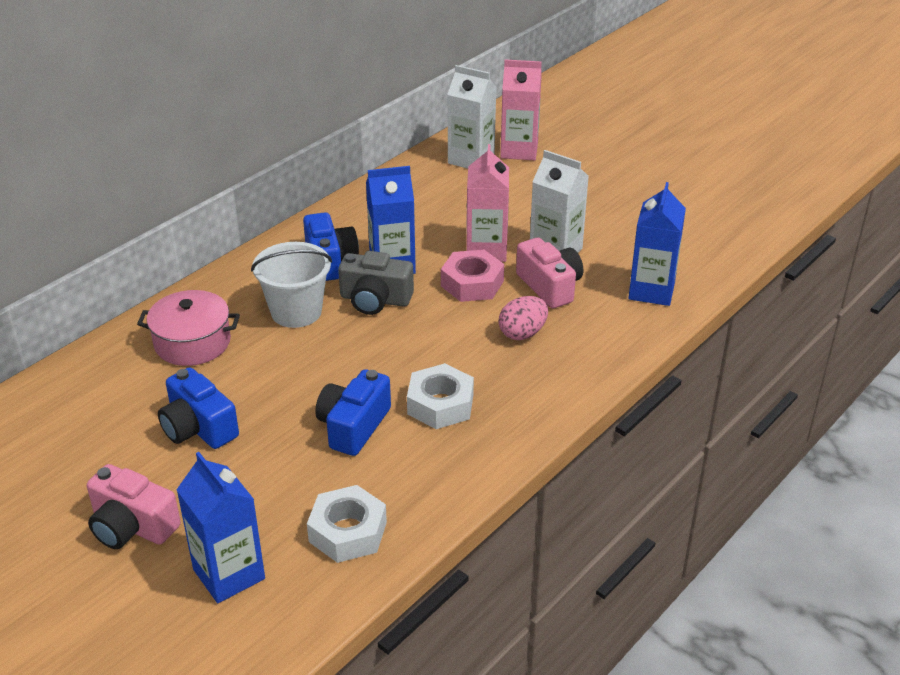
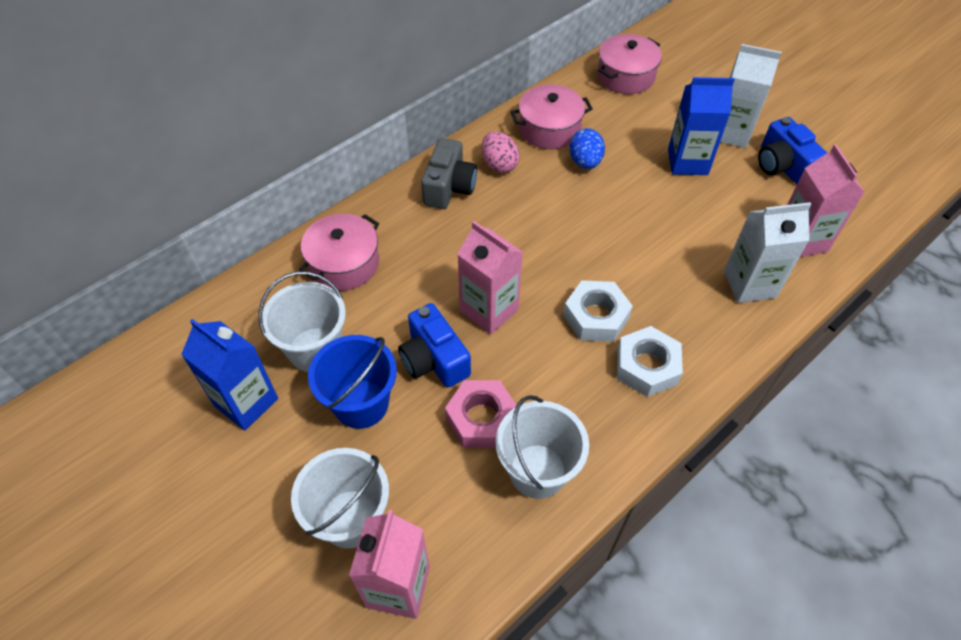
blue bucket: none = 0 -> [308,335,397,429] = 1
blue camera: [158,367,239,449] [303,212,359,281] [315,369,391,456] = 3 -> [398,303,471,388] [758,117,827,185] = 2
blue carton: [176,452,265,603] [366,166,416,274] [629,182,686,306] = 3 -> [181,319,278,431] [668,77,735,175] = 2
blue egg: none = 0 -> [569,128,605,169] = 1
pink camera: [87,464,181,549] [516,237,583,308] = 2 -> none = 0
pink carton: [466,144,509,262] [500,60,542,160] = 2 -> [349,510,430,619] [457,221,523,335] [787,144,865,257] = 3
pink pot: [137,290,240,366] = 1 -> [299,214,379,291] [510,84,593,149] [597,34,662,94] = 3
white bucket: [251,242,332,328] = 1 -> [258,271,346,372] [291,448,389,549] [496,395,589,499] = 3

